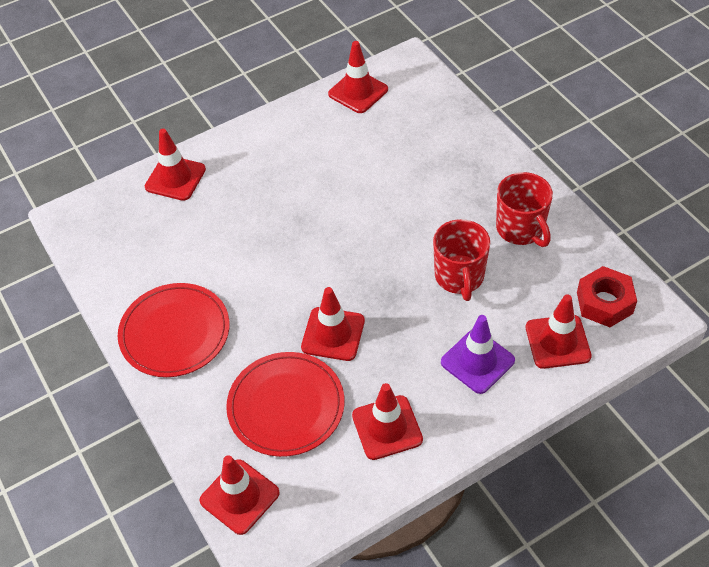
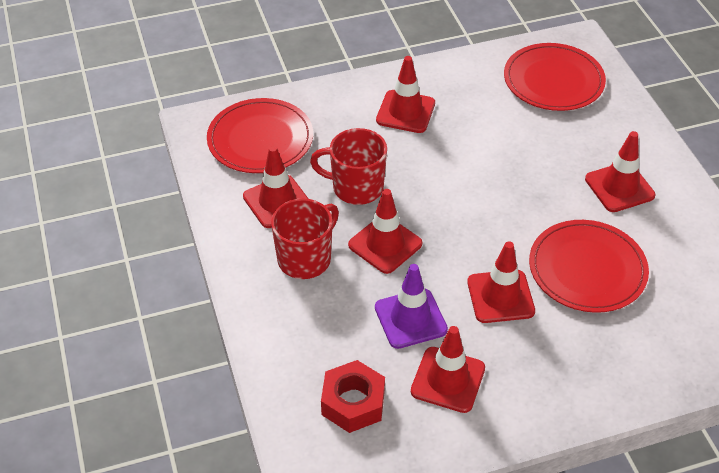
red plate: [118,283,230,377] [226,352,345,457] = 2 -> [207,98,313,173] [504,43,606,111] [529,220,649,313] = 3

